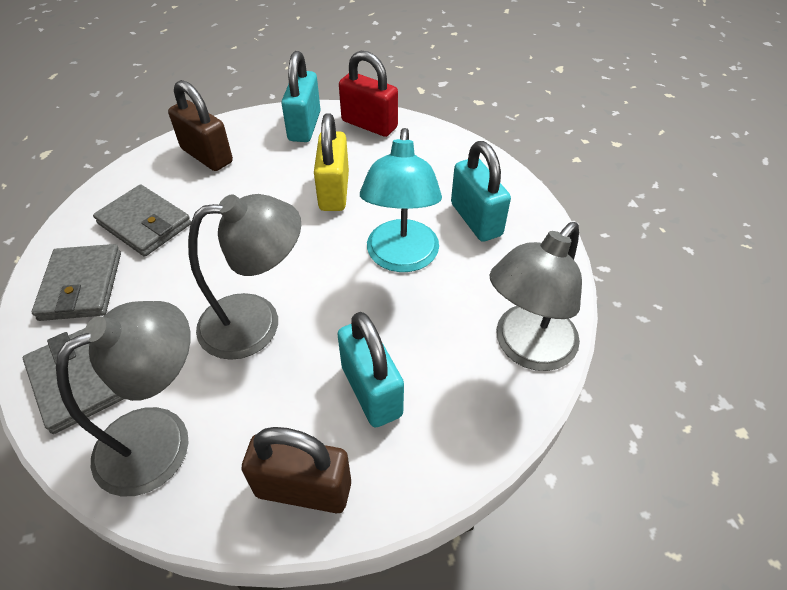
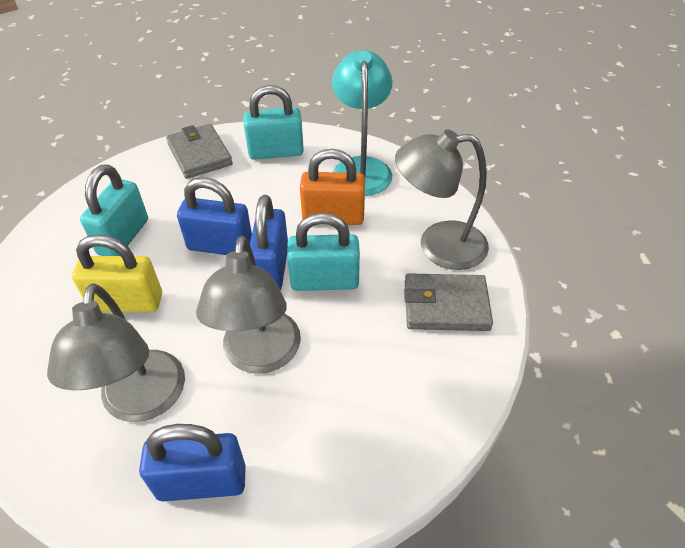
blue padlock: none = 0 -> [139,424,246,502] [177,177,252,255] [250,195,288,290] = 3
brown padlock: [168,80,233,171] [242,427,351,513] = 2 -> none = 0
grey wallet: [23,328,124,434] [32,244,121,321] [93,185,191,257] = 3 -> [166,124,233,179] [404,273,493,331] = 2
orange padlock: none = 0 -> [300,149,365,225] = 1
red padlock: [339,51,398,137] = 1 -> none = 0

